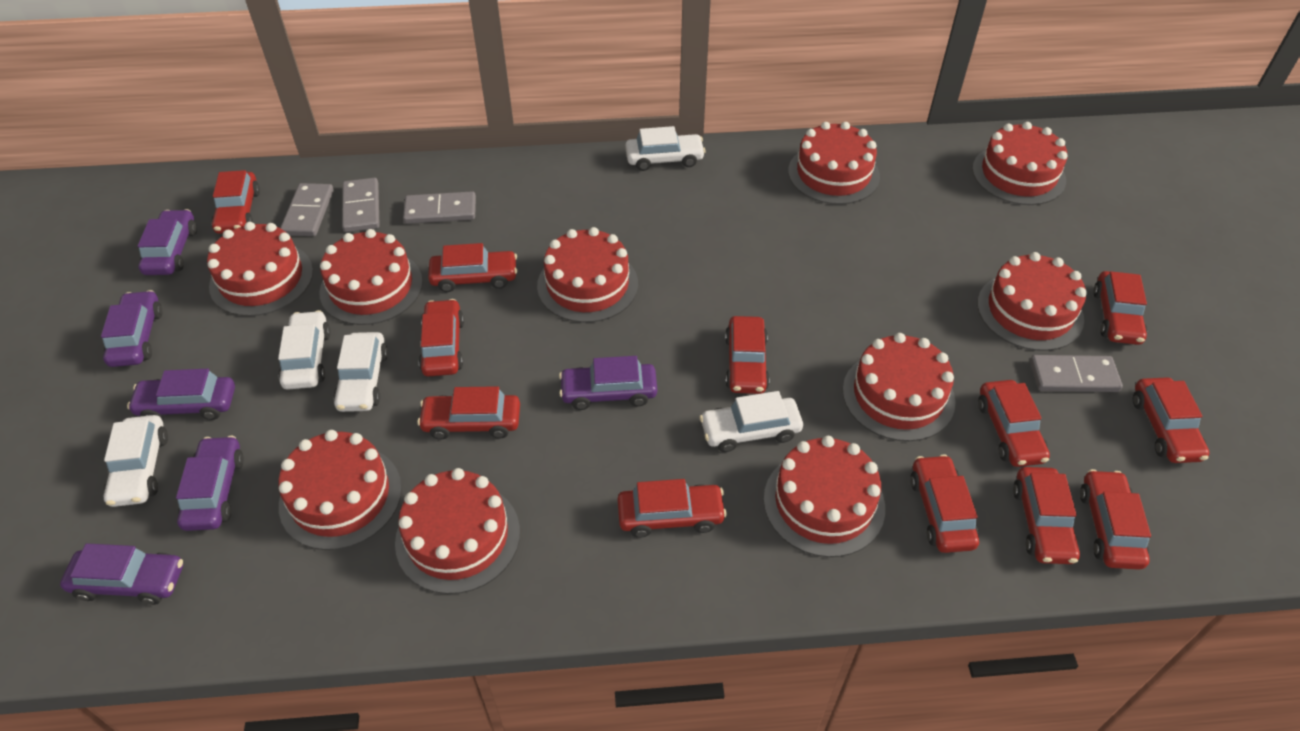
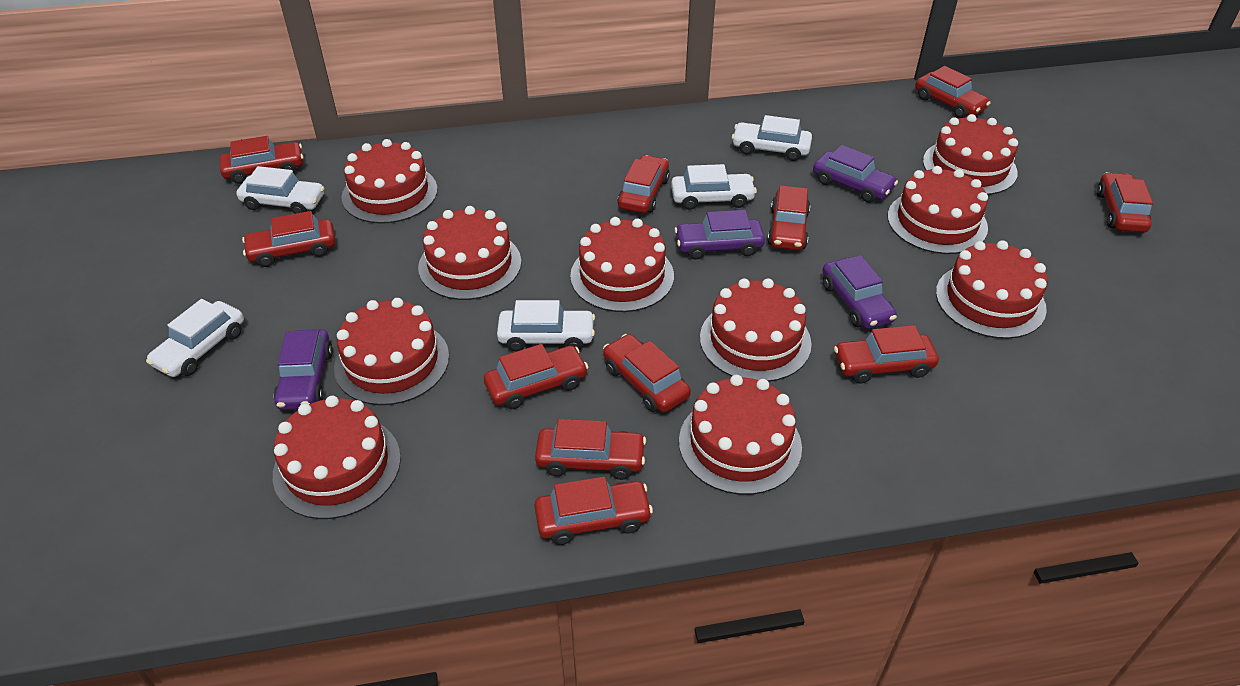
grey domino: [280,183,333,236] [342,178,379,232] [403,191,476,224] [1030,355,1123,392] = 4 -> none = 0
purple car: [60,543,183,605] [101,290,162,367] [127,369,235,420] [138,209,197,275] [176,436,244,531] [559,356,657,410] = 6 -> [274,329,333,410] [674,210,765,260] [813,145,898,203] [822,255,897,329] = 4
red car: [211,170,260,234] [417,386,520,439] [419,299,464,377] [428,243,517,292] [617,479,727,538] [725,316,770,394] [910,454,979,553] [978,380,1050,467] [1013,467,1080,564] [1080,469,1151,570] [1093,271,1147,345] [1133,377,1209,463] = 12 -> [220,136,304,184] [242,211,336,267] [484,344,588,409] [534,477,653,545] [535,419,646,480] [603,334,691,412] [618,155,670,213] [768,186,810,250] [834,325,939,383] [915,66,990,118] [1097,172,1153,233] = 11

